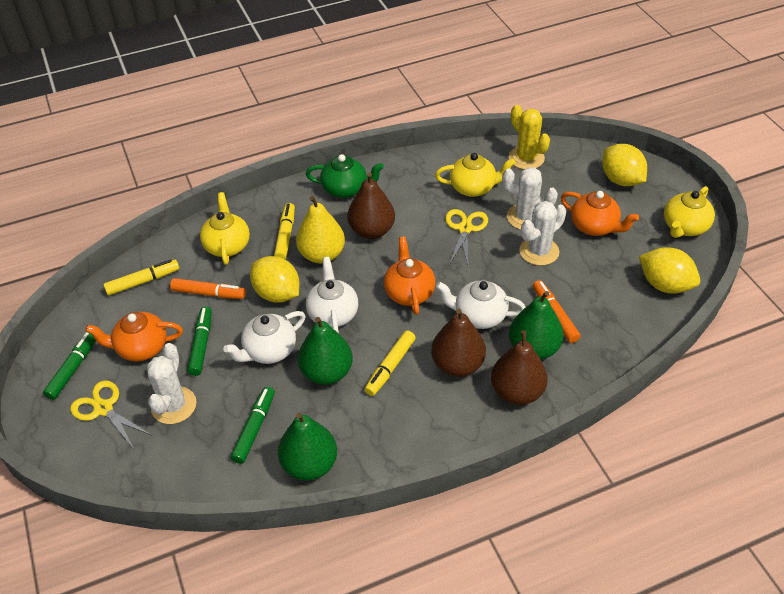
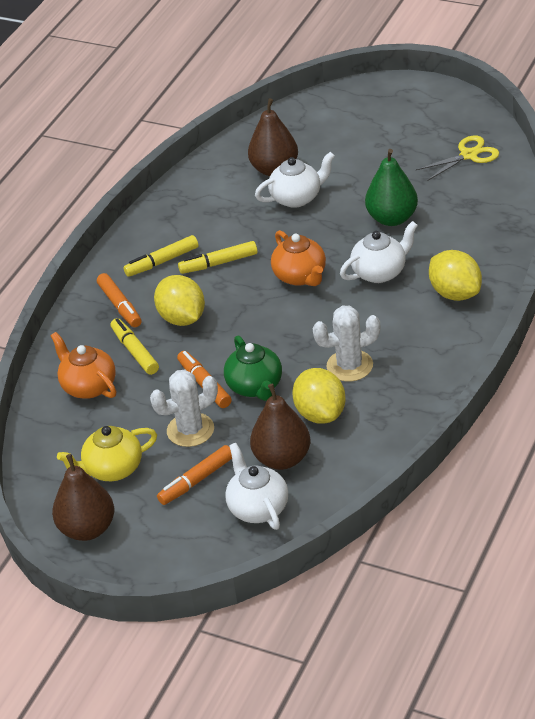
green marker: [43,332,96,400] [188,306,212,376] [231,387,275,464] = 3 -> none = 0
green pear: [278,413,337,481] [298,317,353,385] [509,291,564,360] = 3 -> [365,149,418,226] = 1
orange marker: [170,278,246,299] [533,280,581,343] = 2 -> [97,273,142,327] [157,445,232,505] [177,351,232,408] = 3
orange teapot: [85,312,183,361] [384,237,436,315] [561,191,639,236] = 3 -> [51,332,116,399] [271,230,326,286] = 2
white cactus: [147,343,196,424] [502,167,558,230] [519,201,566,266] = 3 -> [150,369,218,447] [313,306,380,381] = 2
yellow cactus: [509,105,550,170] = 1 -> none = 0
yellow pear: [296,196,345,264] = 1 -> none = 0
yellow scissors: [70,381,151,449] [445,209,488,265] = 2 -> [416,136,499,181] = 1
yellow teapot: [200,192,250,265] [435,153,515,197] [664,186,715,238] = 3 -> [57,426,157,481] = 1

